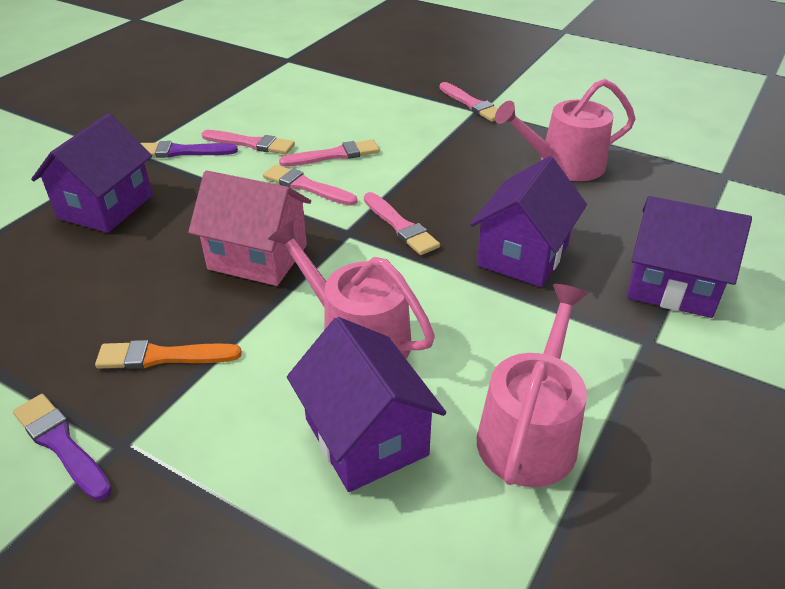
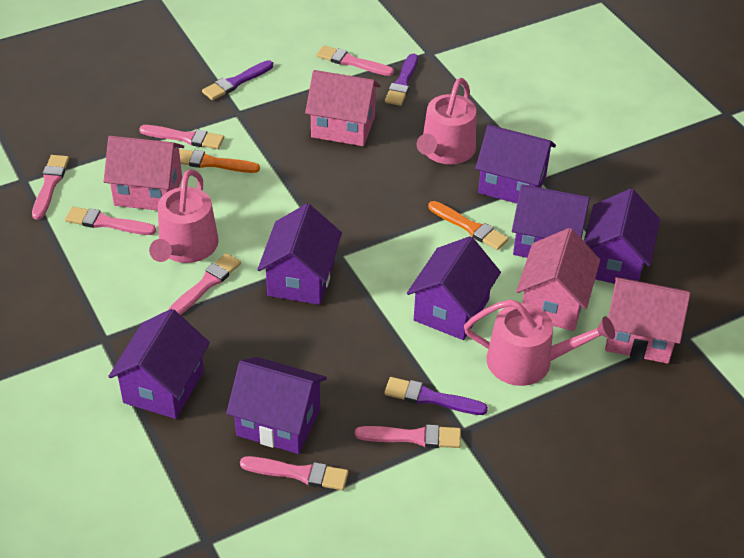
orange brush: [95,340,242,369] = 1 -> [179,149,260,173] [428,201,509,250] = 2
pink brush: [201,130,295,154] [263,165,357,206] [279,139,379,167] [364,192,440,255] [439,82,498,122] = 5 -> [32,155,69,220] [65,207,156,235] [139,125,224,149] [168,253,241,315] [240,456,348,490] [316,45,394,76] [355,425,461,448] = 7
pink house: [188,170,311,286] = 1 -> [104,136,184,211] [305,70,381,146] [516,228,600,331] [605,277,691,364] = 4
purple brush: [13,394,112,501] [141,141,238,158] = 2 -> [202,60,273,100] [384,377,488,415] [385,53,418,106] = 3
purple house: [31,113,153,233] [287,317,446,492] [470,156,587,287] [627,196,752,318] = 4 -> [108,309,210,419] [226,357,327,454] [257,204,342,305] [407,236,501,340] [475,125,556,203] [512,184,590,258] [584,189,660,284] = 7

